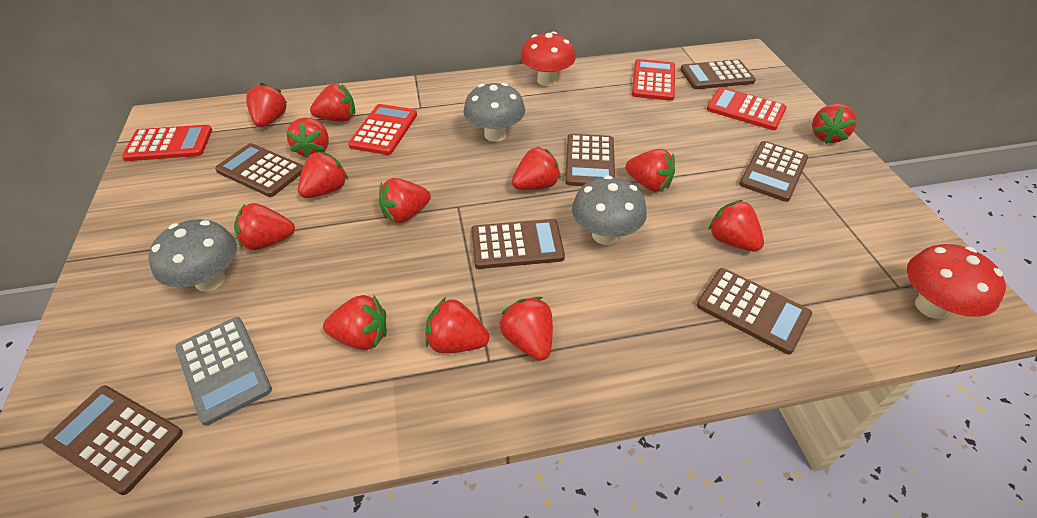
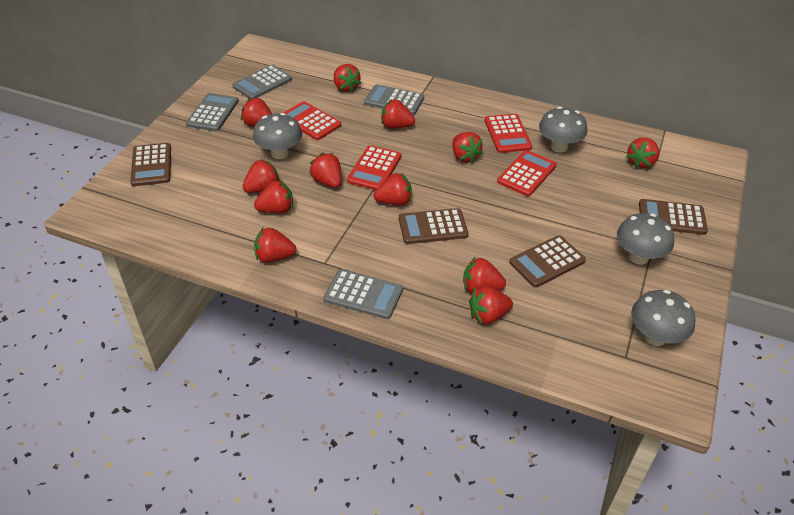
brown calculator: [42,385,183,495] [215,143,304,197] [471,219,565,269] [565,134,615,186] [680,59,756,89] [697,268,812,354] [739,141,808,202] = 7 -> [130,143,171,186] [399,208,469,244] [509,235,586,288] [639,199,708,235] = 4
grey calculator: [175,317,272,426] = 1 -> [186,93,239,131] [232,65,292,99] [324,269,403,319] [364,84,424,115] = 4
grey mushroom: [148,219,237,292] [463,83,525,142] [572,175,647,245] = 3 -> [253,113,302,159] [539,107,587,153] [617,213,674,265] [631,290,695,346] = 4
red mushroom: [521,32,576,86] [907,244,1006,319] = 2 -> none = 0
red strawberry: [234,203,295,250] [246,83,287,127] [286,117,329,158] [298,152,348,198] [310,84,355,122] [323,295,387,350] [379,178,431,223] [425,297,489,353] [499,297,553,361] [512,147,561,190] [626,149,675,192] [708,200,764,251] [812,104,857,144] = 13 -> [241,97,272,127] [243,159,280,193] [254,181,293,213] [254,228,296,263] [309,153,342,188] [334,64,361,93] [374,173,412,206] [381,99,415,129] [452,132,483,163] [463,257,506,294] [469,286,513,324] [626,137,659,168] = 12

